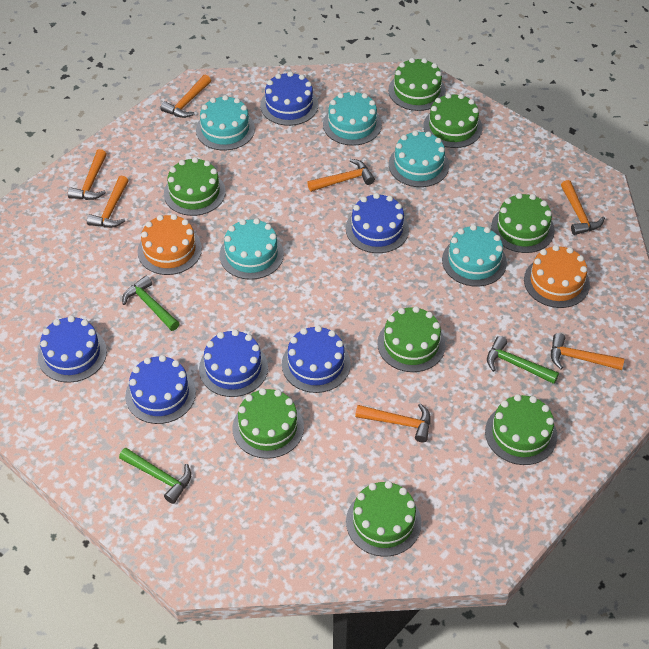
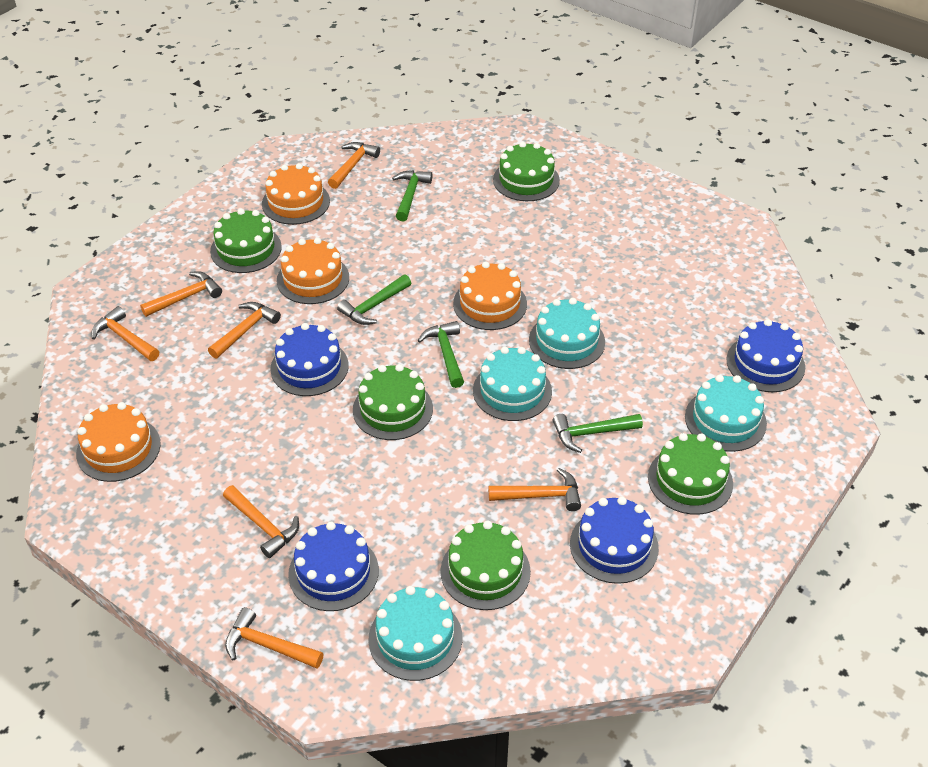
blue cake: [38,316,107,383] [125,355,196,424] [199,329,268,397] [260,71,318,126] [282,325,351,393] [346,193,409,253] = 6 -> [270,323,349,396] [288,522,379,611] [570,496,659,584] [727,319,805,392] = 4
green cake: [164,157,226,216] [232,388,304,459] [346,481,422,557] [377,306,446,372] [388,58,446,111] [423,93,482,148] [485,394,557,465] [491,193,555,253] = 8 -> [210,208,282,273] [353,364,433,440] [441,520,531,610] [493,142,560,201] [648,433,733,515] = 5
green hammer: [119,448,191,504] [122,275,180,331] [487,336,559,384] = 3 -> [337,274,411,325] [392,170,432,221] [417,321,464,388] [553,414,643,453] = 4
orange cake: [137,214,202,275] [524,245,590,308] = 2 -> [76,402,161,482] [262,163,330,225] [277,238,349,304] [453,262,527,330] = 4
turquoise cake: [196,95,255,151] [220,218,284,280] [323,90,382,146] [389,130,449,187] [442,224,507,287] = 5 -> [368,586,462,681] [473,347,552,421] [529,298,605,369] [685,375,767,452] = 4

